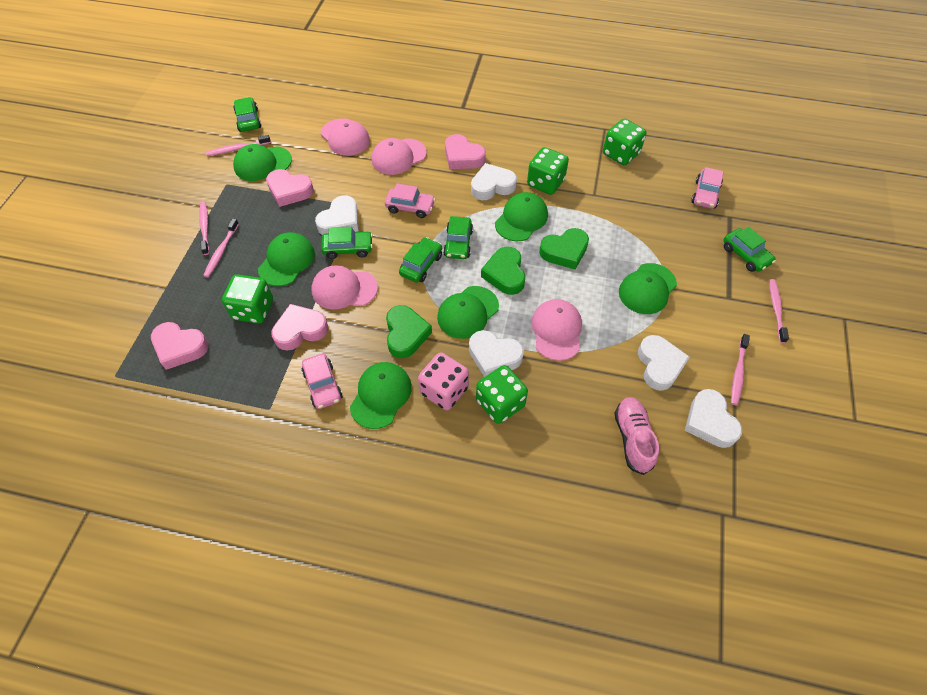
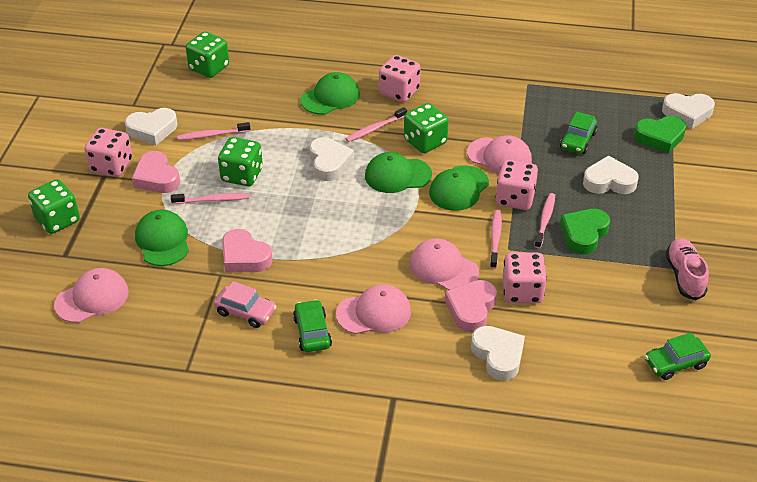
green cap: [233,144,292,181] [258,232,315,286] [350,362,412,429] [437,286,499,339] [495,192,548,241] [619,263,677,314] = 6 -> [135,210,189,266] [301,72,360,115] [365,152,432,193] [429,165,489,211] = 4
green car: [233,97,261,132] [321,227,373,259] [399,237,442,282] [443,216,473,259] [723,227,776,272] = 5 -> [293,299,332,352] [560,112,597,154] [645,333,711,380] = 3
green heart: [386,305,432,358] [481,247,525,295] [539,228,589,269] = 3 -> [560,209,610,254] [634,116,686,153] = 2
pink car: [302,354,342,409] [385,184,436,218] [691,167,724,209] = 3 -> [214,281,277,328] = 1
pink dice: [418,352,469,411] = 1 -> [84,128,132,177] [379,55,421,102] [496,160,538,210] [503,252,547,303] = 4
pink heart: [151,322,209,370] [266,169,314,207] [271,304,328,350] [445,134,486,169] = 4 -> [132,151,180,193] [222,229,273,272] [445,280,497,333] = 3

